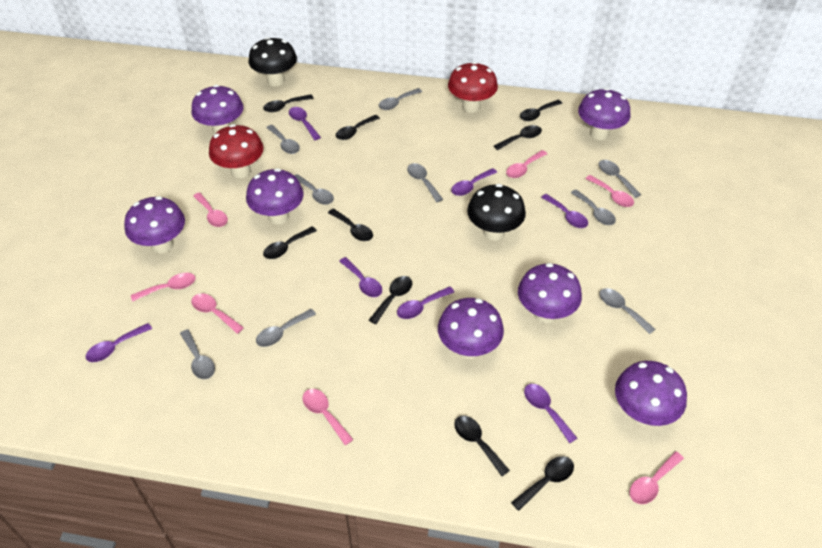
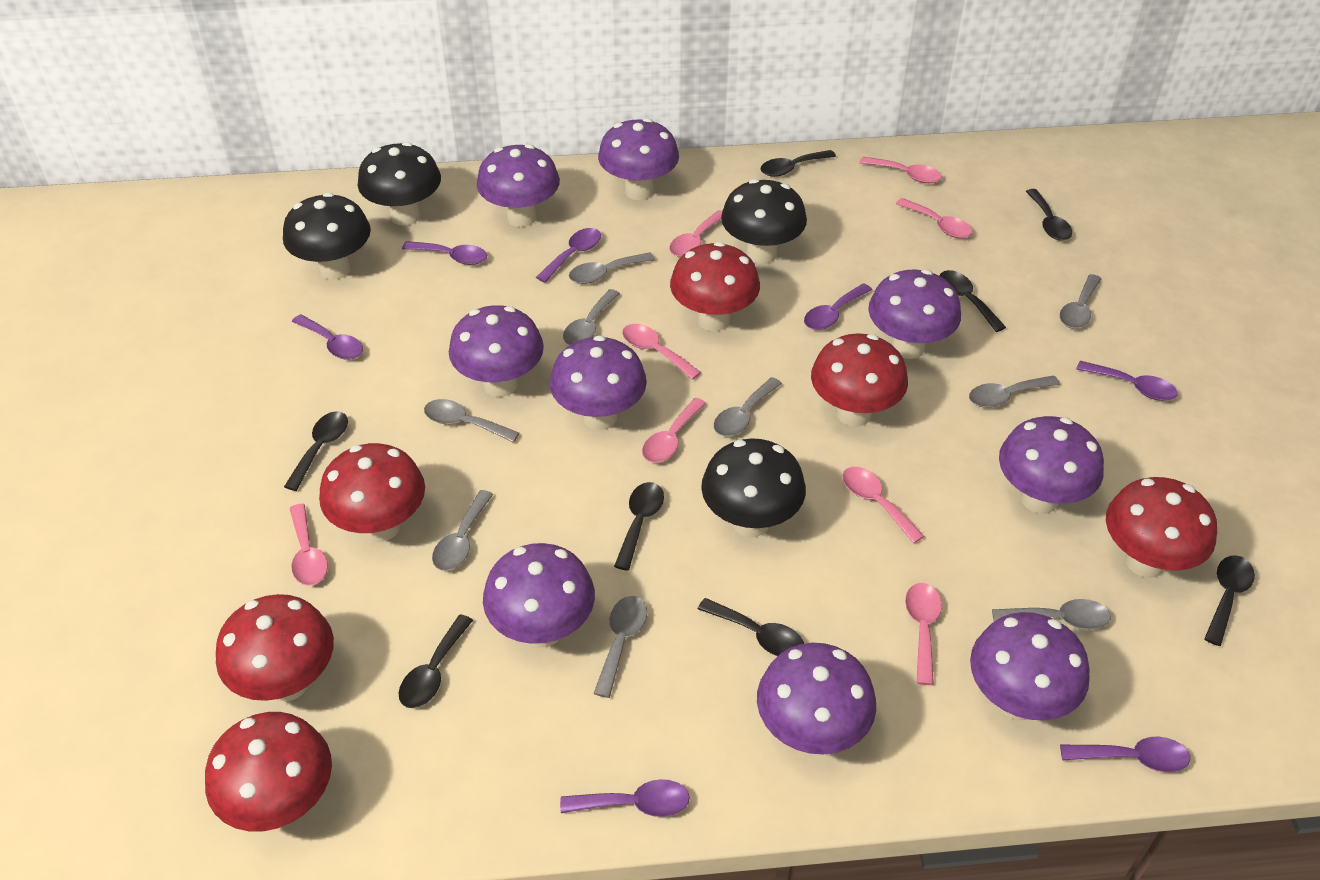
black mushroom: [248,37,297,86] [467,184,526,241] = 2 -> [283,193,371,280] [358,142,441,226] [701,438,806,537] [721,179,807,264] = 4
black spoon: [263,94,314,112] [263,226,317,259] [328,209,373,241] [336,115,380,140] [369,276,412,324] [454,416,510,476] [494,125,542,150] [511,456,574,511] [520,100,562,121] = 9 -> [284,411,348,491] [399,614,473,708] [614,482,664,571] [698,598,804,656] [760,150,836,177] [940,270,1006,332] [1026,189,1072,241] [1204,555,1255,646] = 8
pink spoon: [131,273,195,302] [191,293,244,334] [193,192,228,227] [303,389,354,445] [506,150,547,178] [585,175,634,207] [630,451,684,504] = 7 -> [290,504,328,586] [622,324,701,380] [642,398,706,463] [669,210,722,257] [842,467,924,543] [860,156,942,183] [896,198,972,238] [905,583,942,685] = 8
purple mushroom: [124,196,185,254] [191,85,243,134] [246,168,304,225] [438,298,504,359] [518,263,582,323] [578,88,630,140] [615,361,687,426] = 7 -> [449,305,544,397] [477,144,560,227] [483,543,595,648] [550,335,647,430] [598,118,679,200] [757,643,876,755] [868,269,961,359] [970,612,1090,721] [999,416,1104,514] = 9
red mushroom: [209,124,264,178] [448,62,498,113] = 2 -> [205,712,332,831] [216,594,334,701] [319,443,425,542] [670,242,760,331] [811,333,908,427] [1106,477,1217,578] = 6

